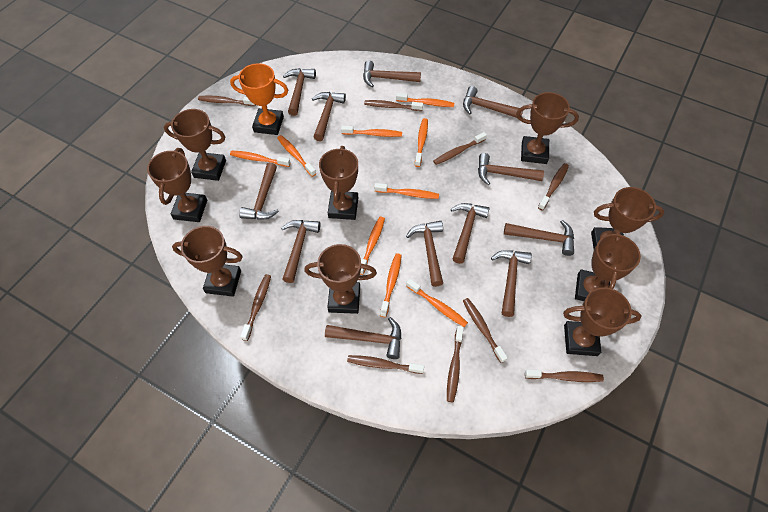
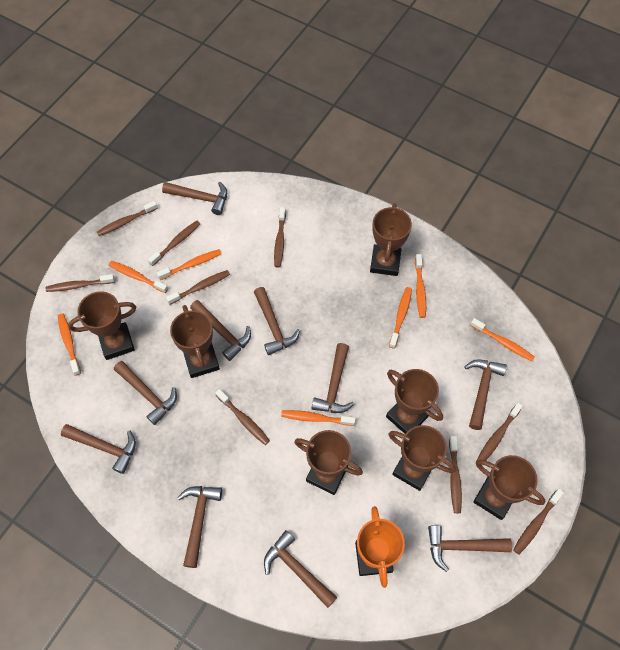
brown hammer: [239,163,279,220] [281,220,321,283] [283,68,316,116] [312,92,346,141] [325,317,401,359] [363,61,421,87] [406,221,443,287] [451,203,490,264] [463,86,523,118] [478,153,544,185] [491,250,532,317] [504,220,574,256] = 12 -> [61,424,136,474] [114,361,177,425] [162,182,227,215] [177,486,222,568] [190,300,251,361] [254,287,300,355] [264,530,337,608] [312,343,354,413] [428,525,512,572] [464,359,507,430] = 10
brown trophy: [147,148,207,222] [164,109,226,181] [172,226,243,297] [304,244,377,314] [319,146,358,220] [516,92,579,164] [563,287,642,356] [575,229,641,301] [591,187,665,249] = 9 -> [68,291,136,360] [170,305,220,378] [294,430,363,495] [370,203,412,276] [386,369,443,434] [389,425,456,491] [473,455,545,520] = 7
orange toothbrush: [230,151,291,167] [277,135,316,177] [341,126,402,137] [360,217,385,275] [374,183,439,199] [380,253,402,317] [396,93,454,107] [406,279,468,327] [415,118,428,167] = 9 -> [58,313,81,376] [109,261,168,293] [157,249,221,280] [281,410,355,426] [389,287,412,349] [415,254,426,318] [470,318,535,361] = 7

